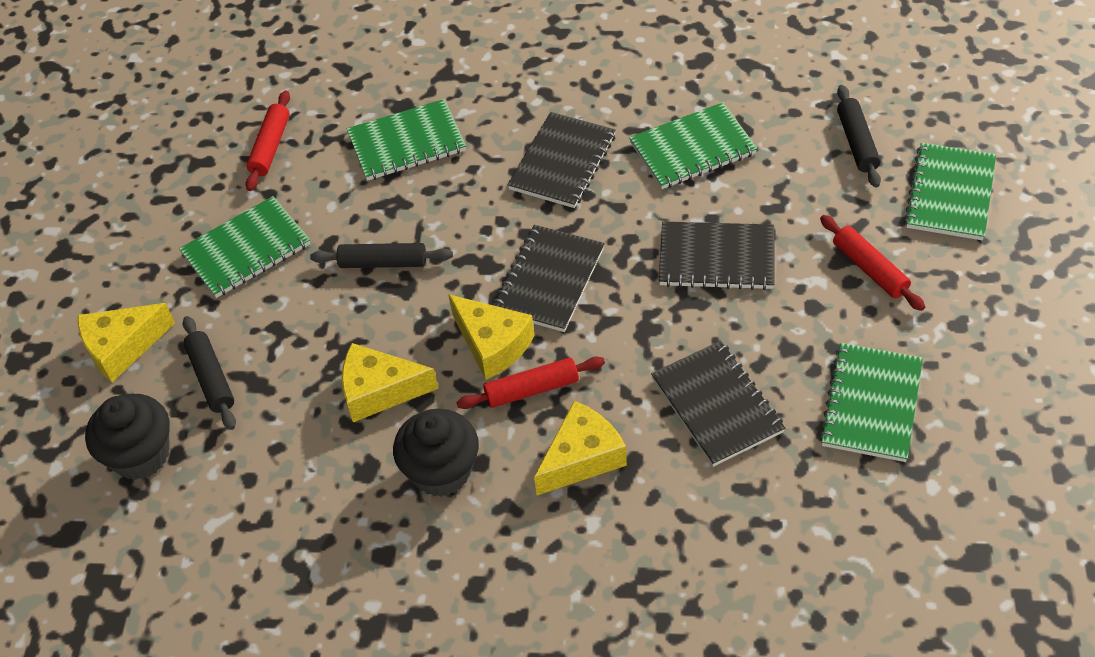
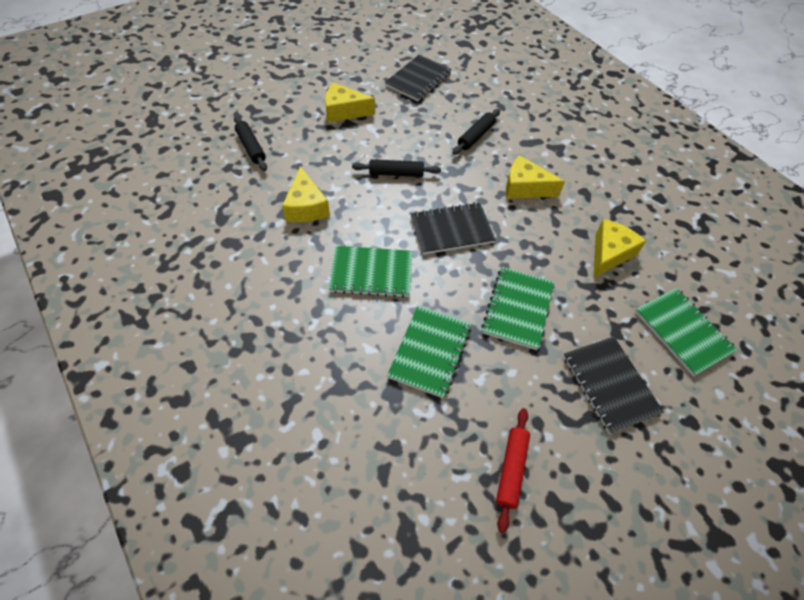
black cupcake: [85,394,170,480] [393,409,479,497] = 2 -> none = 0
black notebook: [493,225,605,332] [507,112,616,208] [651,341,785,467] [659,222,775,290] = 4 -> [385,55,452,101] [411,202,496,255] [563,336,664,434] = 3
green notebook: [179,196,310,298] [347,99,466,181] [629,102,758,189] [819,343,923,462] [904,143,996,240] = 5 -> [329,246,413,298] [387,306,471,398] [482,267,554,350] [635,288,737,376] = 4
red rolling pin: [245,91,290,191] [457,356,605,409] [820,215,925,311] = 3 -> [496,408,530,533] = 1

